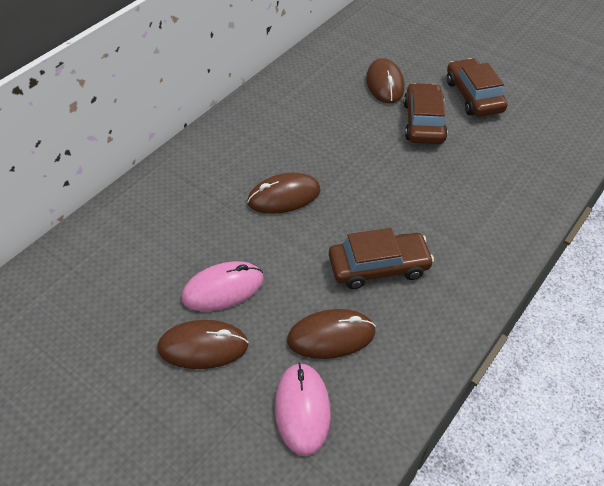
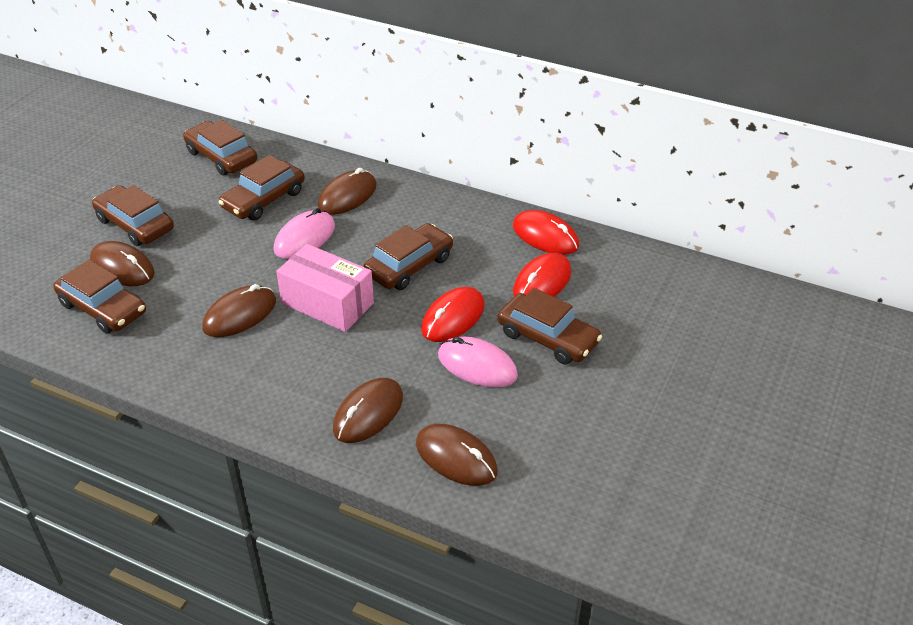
brown car: [329,228,434,289] [404,83,448,144] [447,58,507,117] = 3 -> [54,260,146,334] [92,185,174,246] [183,120,257,176] [219,155,305,220] [363,223,453,290] [498,288,602,365] = 6
brown mouse: [157,320,249,369] [247,173,321,214] [287,309,376,359] [366,58,405,104] = 4 -> [90,241,154,286] [202,284,276,337] [318,168,377,215] [333,378,403,443] [416,424,498,486] = 5
pink box: none = 0 -> [276,244,374,332] = 1
red mouse: none = 0 -> [421,287,484,342] [513,210,579,255] [513,253,571,297] = 3

